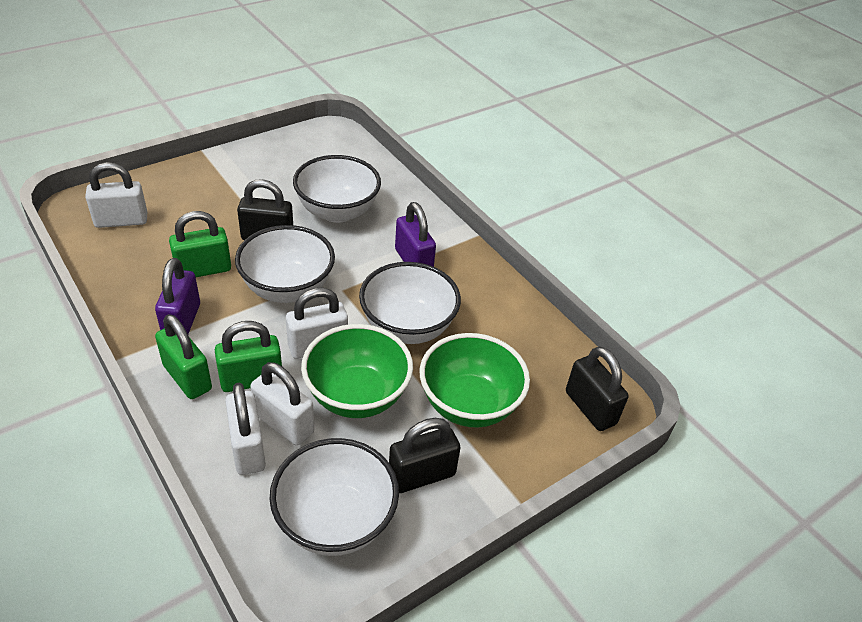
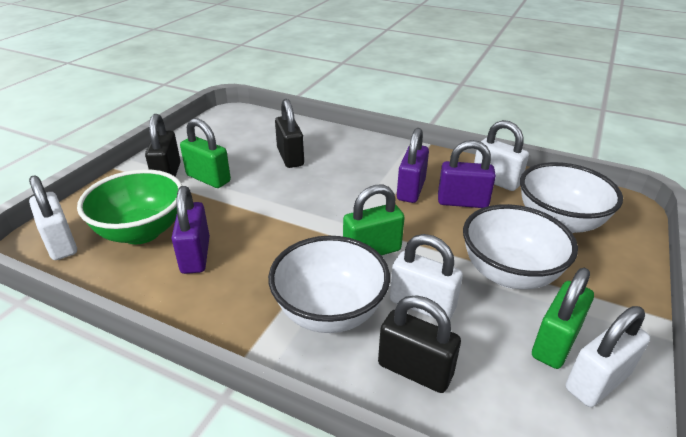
green bowl: [301,324,413,418] [420,333,530,428] = 2 -> [77,169,183,244] = 1
purple padlock: [155,258,200,334] [395,202,436,267] = 2 -> [172,186,210,274] [397,128,429,203] [438,140,496,208] = 3
white bowl: [235,225,335,303] [269,438,399,556] [293,155,381,223] [359,262,461,344] = 4 -> [268,236,390,333] [463,204,578,289] [520,162,623,233] = 3

